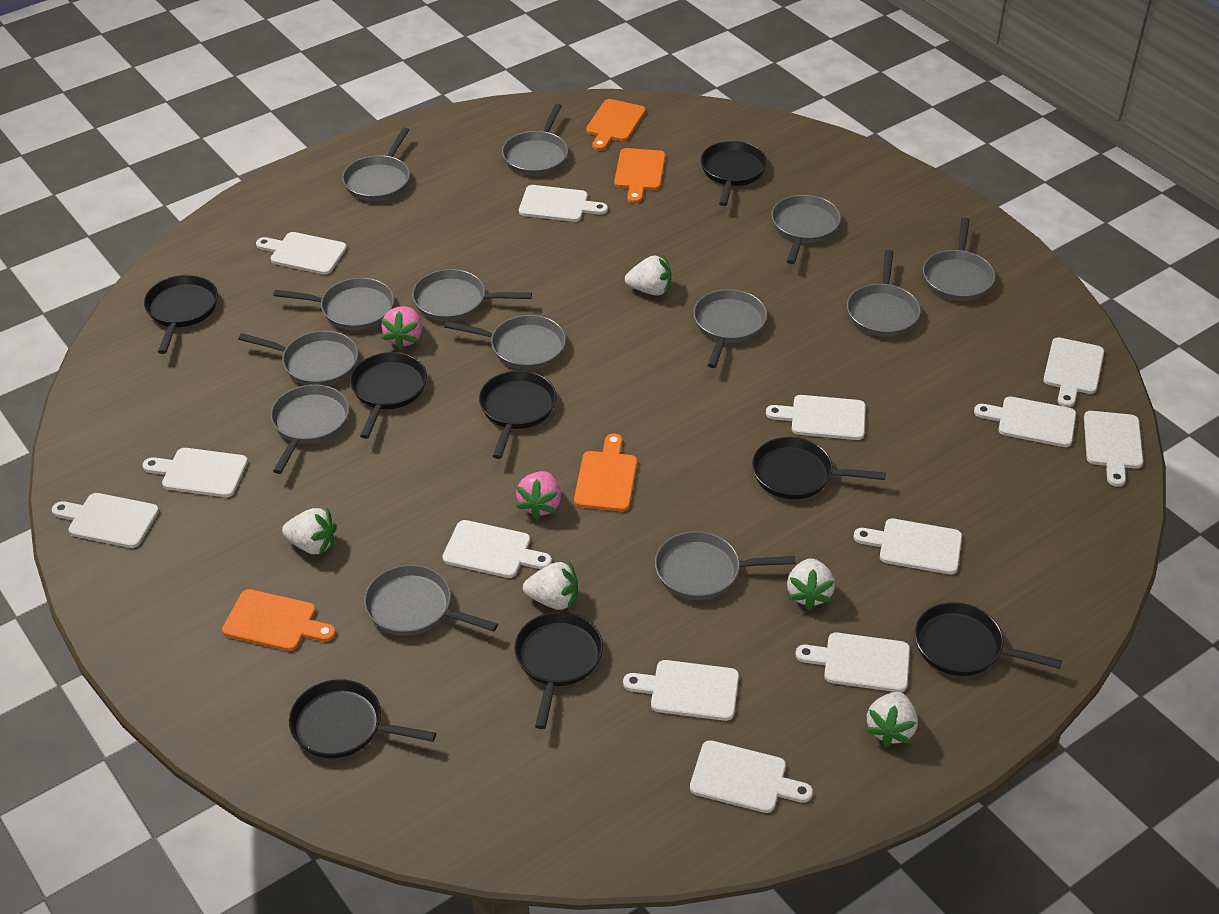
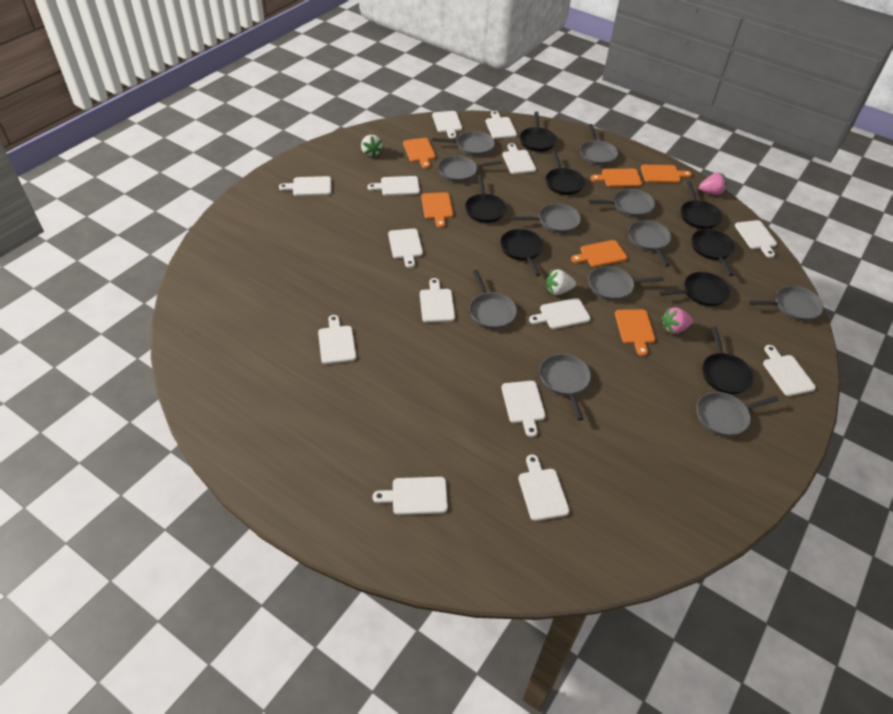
grey pan: [238,331,358,386] [271,384,349,474] [273,278,394,330] [342,127,410,201] [364,565,498,636] [412,269,532,321] [444,315,566,370] [502,104,568,176] [655,531,796,600] [693,289,767,368] [771,195,841,264] [847,250,921,337] [923,218,995,301] = 13 -> [432,131,495,156] [438,156,502,182] [469,270,517,329] [512,204,581,233] [539,354,591,420] [580,124,618,165] [588,266,664,301] [589,189,655,217] [628,220,671,267] [697,392,779,437] [749,286,824,321] = 11
orange cutting board: [222,589,336,651] [574,434,637,511] [586,99,646,150] [614,148,665,203] = 4 -> [403,138,436,168] [421,192,453,228] [571,240,627,267] [591,169,642,187] [615,309,655,356] [641,165,692,183] = 6
white cutting board: [52,493,159,548] [142,448,248,497] [256,232,347,275] [442,520,552,578] [519,185,608,222] [623,660,739,721] [690,740,813,813] [766,395,866,440] [795,632,910,692] [854,518,962,575] [974,397,1076,447] [1043,337,1104,407] [1084,411,1143,487] = 13 -> [279,176,331,196] [318,315,356,364] [367,176,420,196] [372,477,448,515] [388,228,423,268] [420,278,455,322] [432,111,462,139] [486,111,517,139] [501,381,546,437] [502,143,536,174] [518,454,570,521] [529,298,590,329] [735,220,777,258] [763,345,816,396] = 14
white strawberry: [282,508,337,556] [523,561,578,610] [625,255,671,296] [787,558,835,610] [865,692,918,747] = 5 -> [361,135,383,158] [546,269,576,295] = 2

